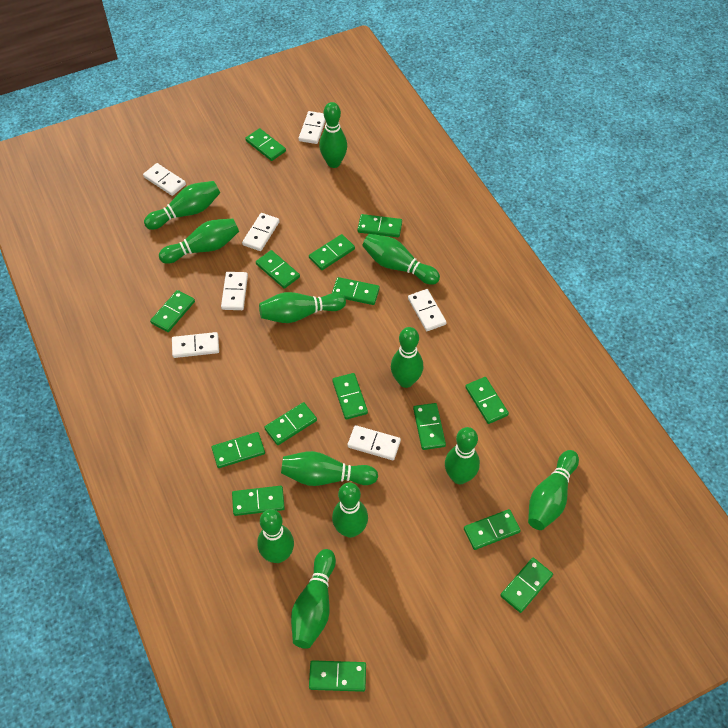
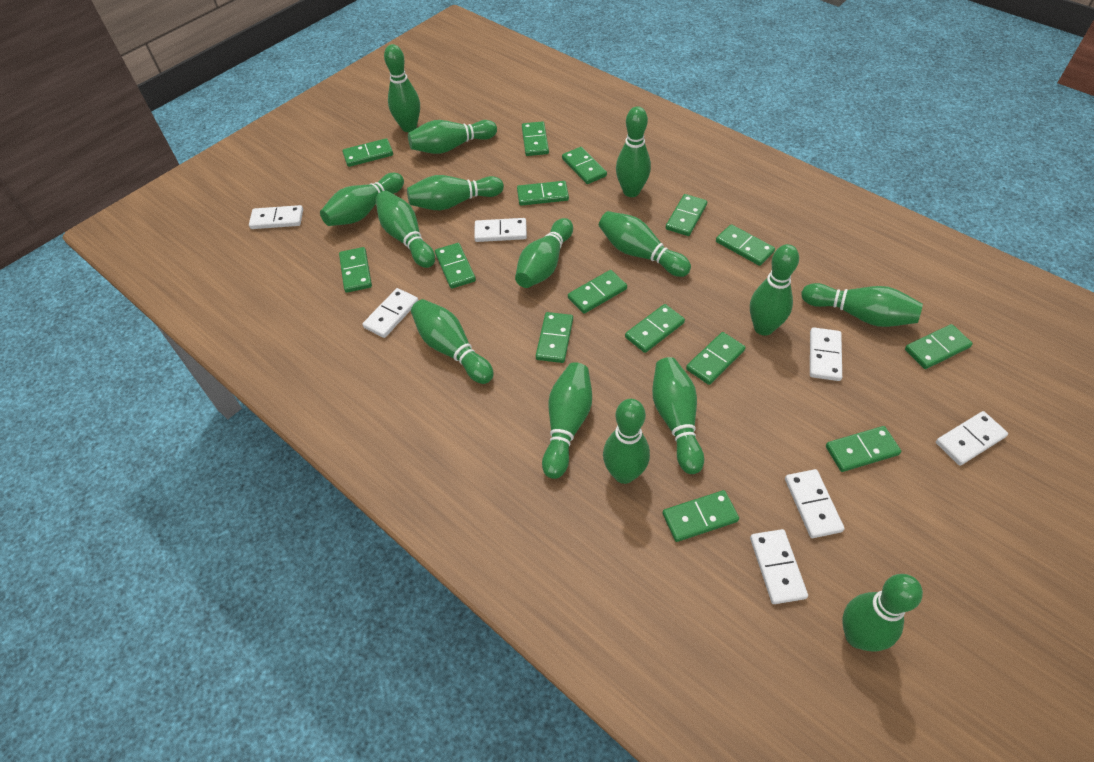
green bowling pin: [144,181,220,230] [159,219,239,264] [257,509,294,563] [259,292,346,323] [281,451,378,486] [291,549,336,649] [319,102,347,168] [332,483,368,538] [362,234,440,285] [391,327,423,388] [445,427,480,484] [528,450,579,530] = 12 -> [320,173,404,226] [376,191,435,268] [384,44,420,132] [407,175,504,210] [408,120,497,154] [411,299,494,384] [515,218,573,288] [542,362,592,479] [599,211,691,277] [603,399,650,484] [616,106,651,197] [652,357,704,474] [750,244,799,336] [801,283,923,327] [842,574,923,652] = 15

